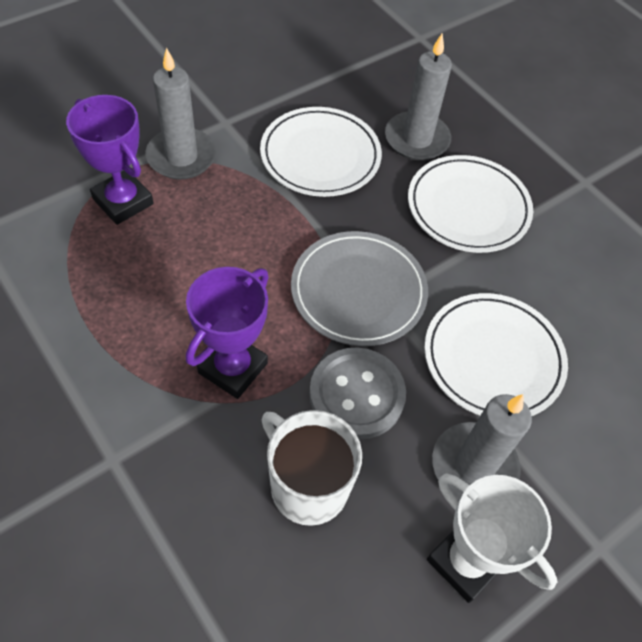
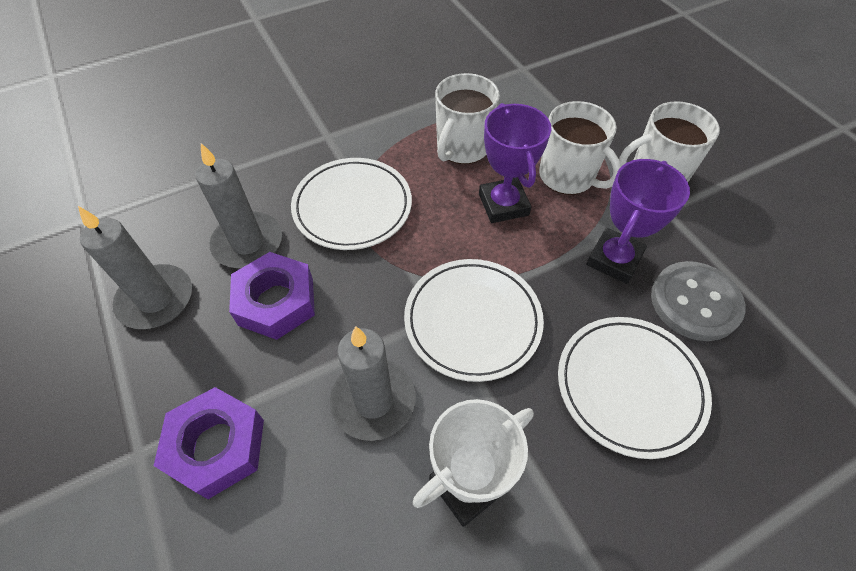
grey plate: [291,231,428,346] = 1 -> none = 0
purple nut: none = 0 -> [154,387,264,499] [229,252,315,340] = 2
white mug: [262,410,362,526] = 1 -> [435,73,500,164] [539,101,621,195] [619,101,720,182] = 3

